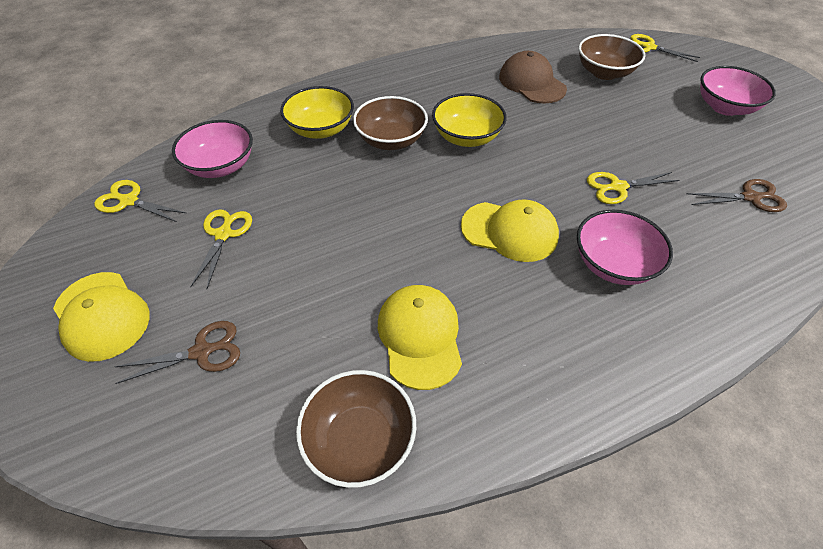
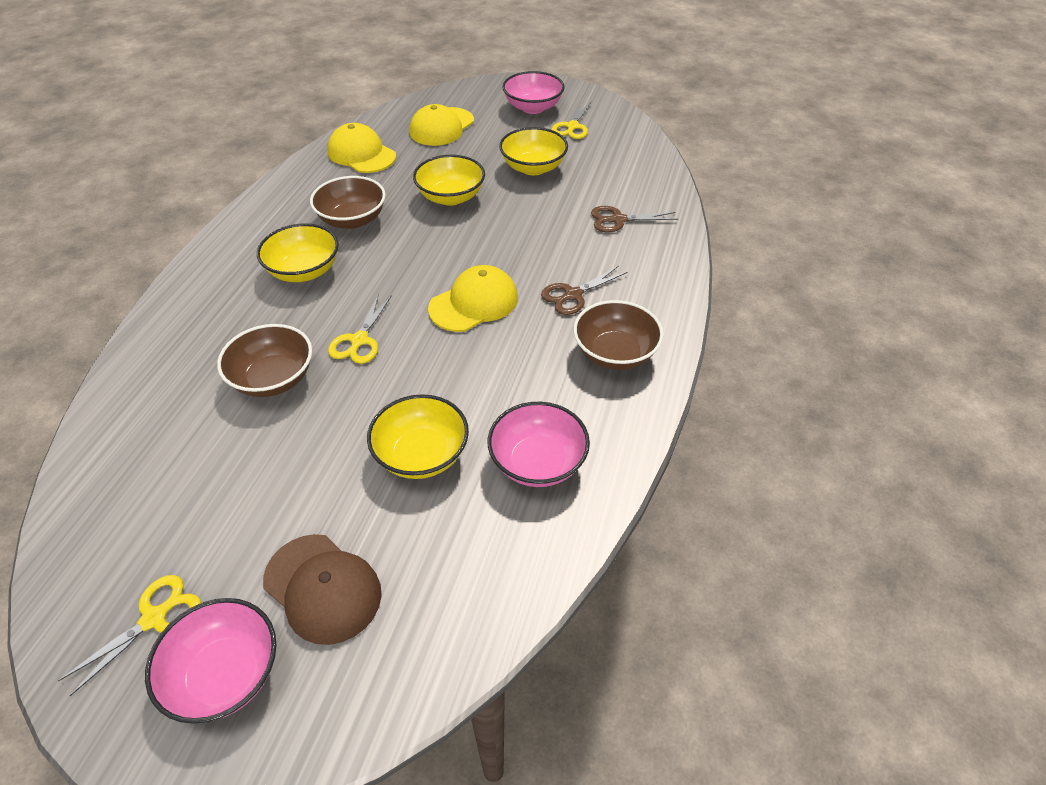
yellow bowl: [280,86,354,139] [432,93,507,147] = 2 -> [257,223,339,282] [367,394,469,479] [413,155,485,206] [499,127,568,175] = 4
yellow scissors: [94,180,186,222] [190,209,252,289] [587,172,680,204] [630,34,700,62] = 4 -> [58,575,201,696] [328,294,392,364] [552,101,591,139] = 3

